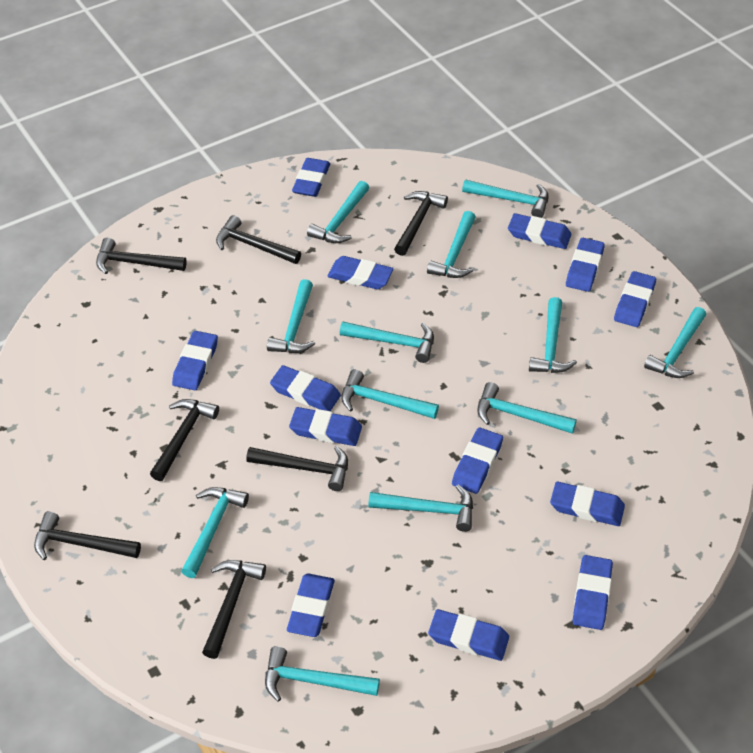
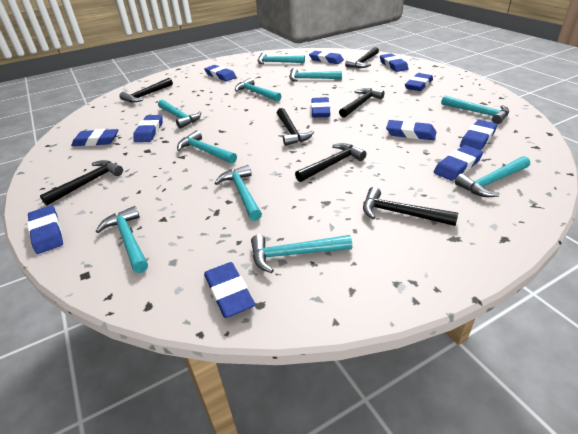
blue eraser: [172,331,218,390] [270,365,341,411] [287,573,335,637] [289,407,362,446] [292,158,330,197] [328,256,394,289] [428,609,509,661] [452,428,503,494] [508,213,572,249] [550,482,625,526] [566,238,605,292] [573,555,613,630] [614,271,656,327] = 13 -> [27,205,63,254] [71,129,119,146] [133,115,163,142] [204,65,236,81] [204,262,255,318] [309,51,344,64] [311,97,330,118] [380,53,408,72] [386,120,436,140] [405,73,433,91] [434,145,483,181] [460,120,497,150] = 12
turquoise hammer: [181,487,249,578] [265,646,380,702] [267,279,315,353] [307,181,369,243] [340,322,434,363] [341,369,439,419] [368,485,473,532] [427,211,476,278] [462,179,549,218] [477,382,577,434] [529,297,577,373] [644,307,706,378] = 12 -> [96,206,148,273] [158,100,201,128] [177,130,237,164] [215,165,262,221] [235,78,281,102] [251,235,352,273] [258,53,305,64] [289,68,342,82] [441,95,509,124] [455,156,530,197] = 10

